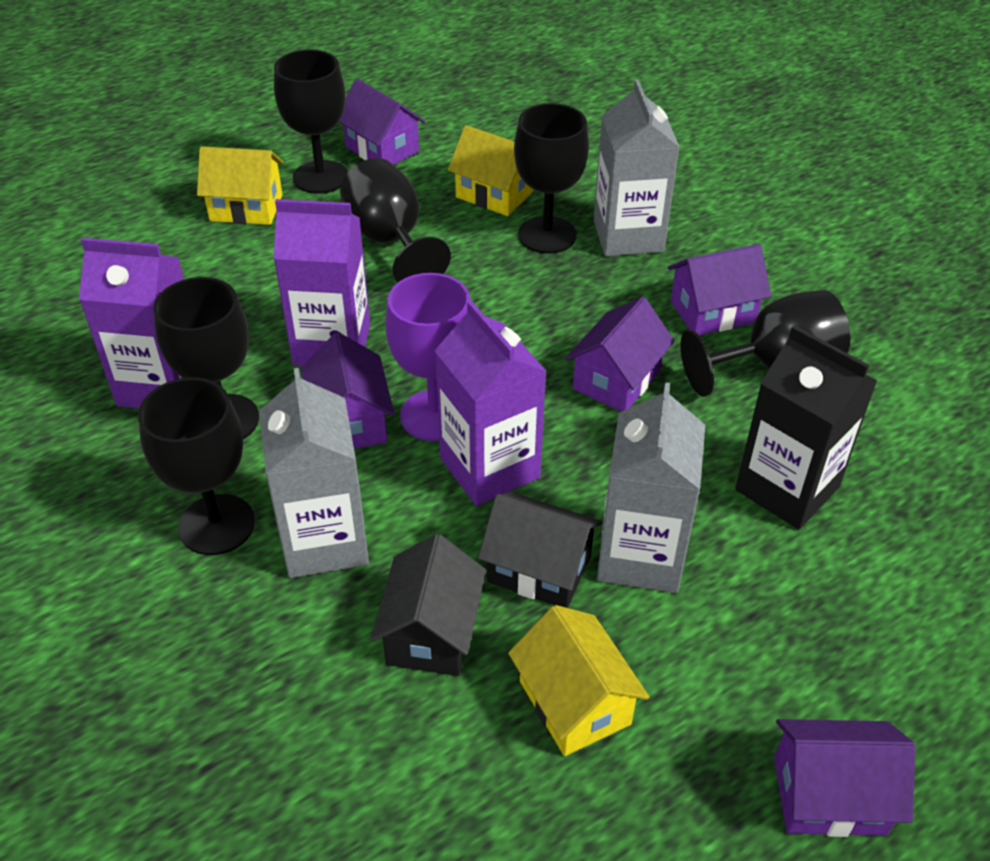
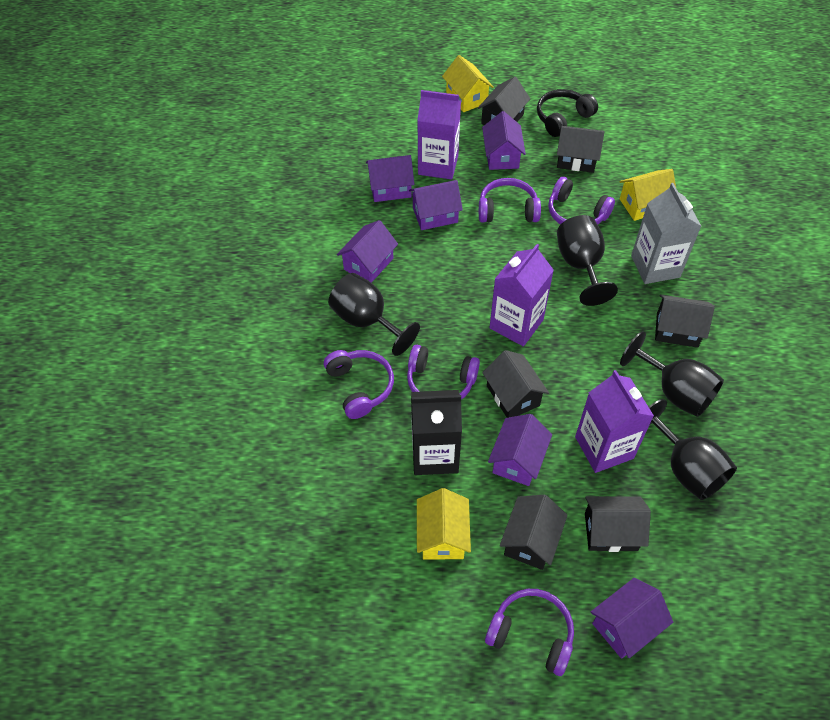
black goblet: [138,377,255,555] [153,277,259,439] [274,50,348,194] [340,158,451,283] [514,103,589,254] [680,290,851,397] = 6 -> [328,273,420,356] [557,215,618,306] [620,331,724,417] [649,399,737,500] = 4
black headphones: none = 0 -> [537,89,598,137] = 1
black house: [370,534,486,676] [478,493,602,608] = 2 -> [478,77,530,125] [482,350,549,418] [500,495,568,570] [557,126,604,173] [585,496,651,552] [655,294,715,348] = 6
grey carton: [259,368,369,578] [593,80,679,256] [597,382,705,593] = 3 -> [631,183,701,284] = 1
purple goblet: [385,273,470,441] = 1 -> none = 0
purple headphones: none = 0 -> [324,350,394,419] [407,345,480,400] [479,178,541,222] [485,589,574,676] [548,177,615,225] = 5
purple house: [301,332,394,448] [339,79,425,165] [565,297,675,412] [668,244,771,335] [774,719,915,837] = 5 -> [337,220,398,283] [366,155,415,202] [409,180,463,230] [482,111,526,170] [488,414,552,486] [591,578,673,659] = 6

